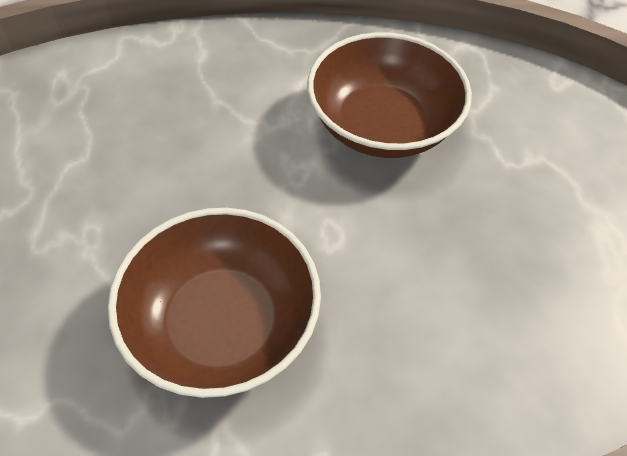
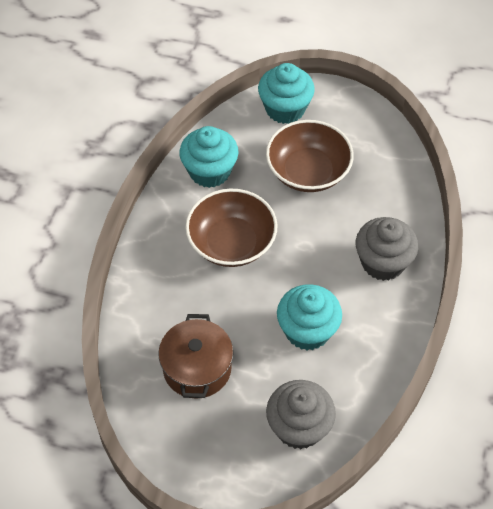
brown pot: none = 0 -> [158,314,233,399] = 1
grey cupcake: none = 0 -> [266,380,336,449] [356,217,418,281] = 2
turquoise cupcake: none = 0 -> [179,126,238,188] [258,63,315,124] [277,284,342,350] = 3

